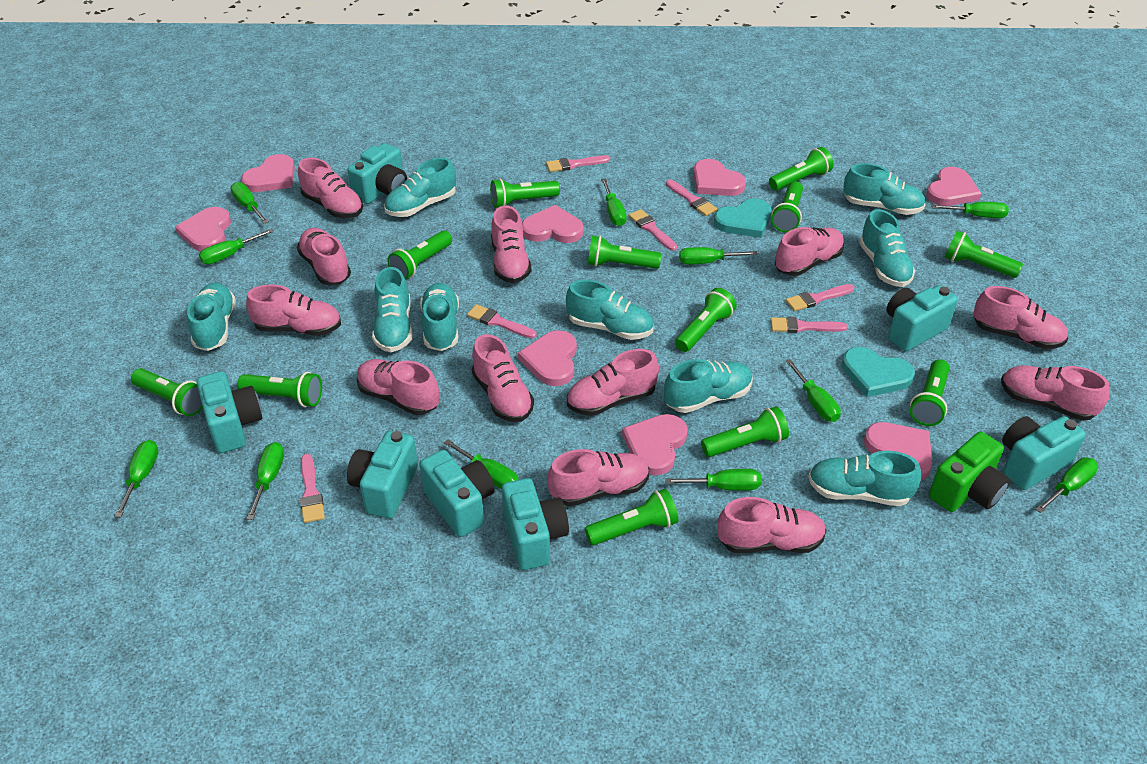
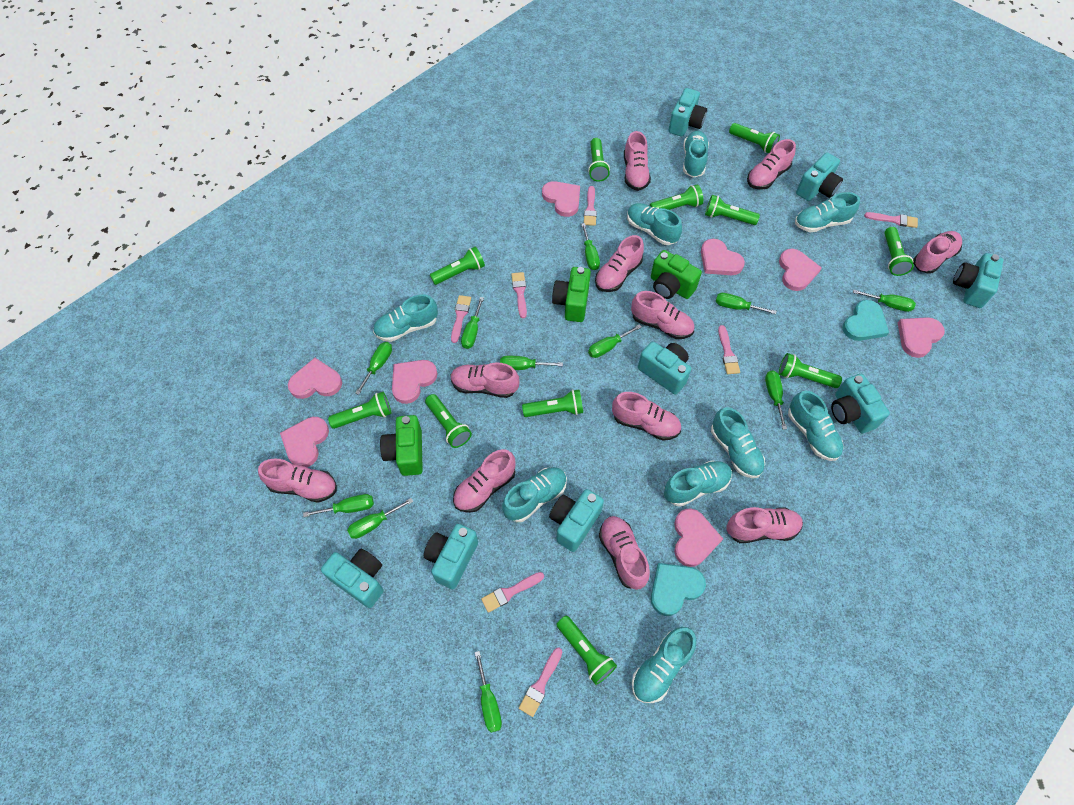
green camera: [929,432,1010,512] = 1 -> [380,415,423,476] [552,267,591,322] [651,250,702,299] = 3
green flashlight: [131,368,203,416] [237,372,322,407] [387,231,452,280] [490,179,560,208] [585,489,679,545] [588,236,661,269] [675,288,737,352] [701,406,789,457] [769,147,833,191] [771,181,803,232] [910,359,950,426] [945,231,1023,278] = 12 -> [328,392,391,429] [425,394,472,448] [430,247,485,285] [522,389,583,417] [556,616,617,685] [588,138,610,182] [650,184,703,210] [705,195,760,225] [729,123,780,153] [779,353,842,388] [884,227,914,276] = 11
pink shoe: [246,284,341,336] [297,228,351,285] [298,158,363,218] [357,359,439,415] [472,334,534,422] [491,205,532,283] [547,449,649,506] [567,349,659,416] [717,497,826,553] [775,227,844,276] [973,286,1068,349] [1001,365,1110,421] = 12 -> [258,459,337,503] [450,363,519,398] [453,449,516,513] [595,235,644,292] [599,516,650,590] [612,392,681,441] [624,131,651,191] [631,291,695,339] [727,507,803,543] [747,139,796,190] [913,231,962,274] = 11
turquoise camera: [197,371,262,453] [347,143,407,204] [347,431,418,518] [420,450,494,537] [502,478,569,570] [886,285,958,351] [1002,416,1086,490] = 7 -> [321,548,384,608] [424,524,478,589] [549,489,604,552] [638,341,691,394] [668,88,707,137] [796,152,843,201] [831,374,890,434] [953,253,1003,308] = 8

